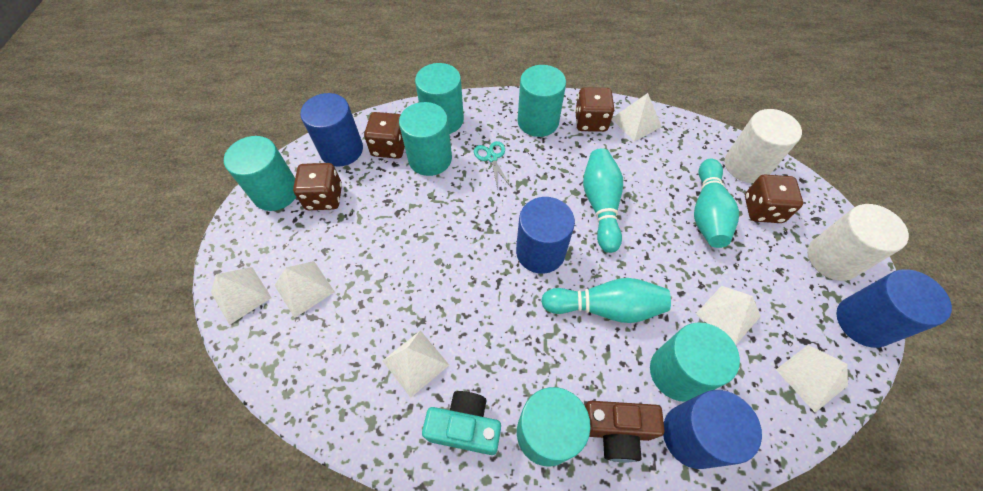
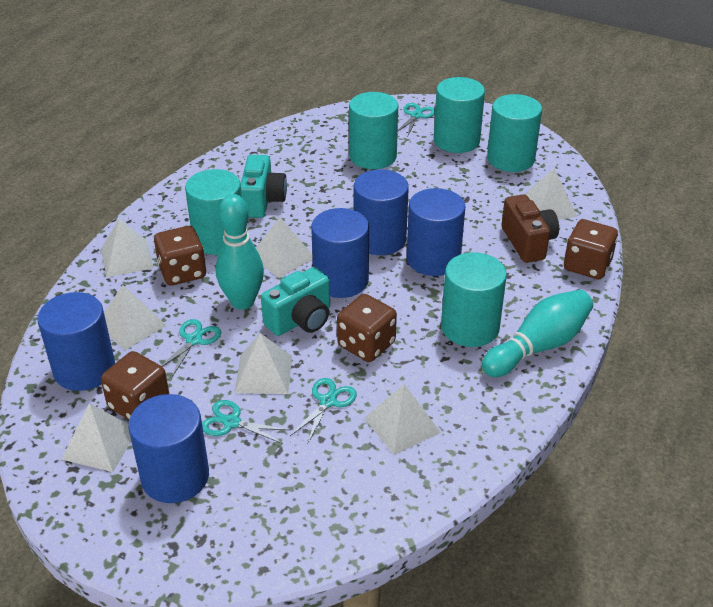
blue cylinder: [300,93,363,167] [516,197,575,274] [663,390,762,469] [836,269,952,348] = 4 -> [37,292,115,391] [128,394,209,503] [311,208,369,298] [354,170,409,255] [407,188,465,276] = 5
turquoise bowling pin: [541,278,671,323] [583,148,623,253] [694,159,739,248] = 3 -> [216,194,264,310] [482,290,593,377] = 2
turquoise camera: [422,391,501,455] = 1 -> [240,155,287,218] [261,267,330,336] = 2
turquoise cylinder: [224,136,296,211] [399,102,452,176] [415,63,464,134] [517,387,591,467] [518,65,566,137] [650,322,740,402] = 6 -> [185,169,242,255] [349,92,398,169] [434,77,485,153] [441,252,507,347] [487,94,542,172] = 5
turquoise scissors: [474,141,511,189] = 1 -> [161,319,221,378] [202,400,290,444] [290,378,357,443] [398,103,435,136] = 4
white cylinder: [725,109,802,183] [807,204,909,281] = 2 -> none = 0
white pyramid: [211,267,272,325] [274,261,335,318] [382,330,449,398] [612,93,662,141] [696,286,761,345] [776,345,848,412] = 6 -> [61,403,131,472] [101,219,154,277] [104,285,167,350] [235,333,292,394] [256,217,313,278] [364,384,441,455] [524,169,577,220] = 7

